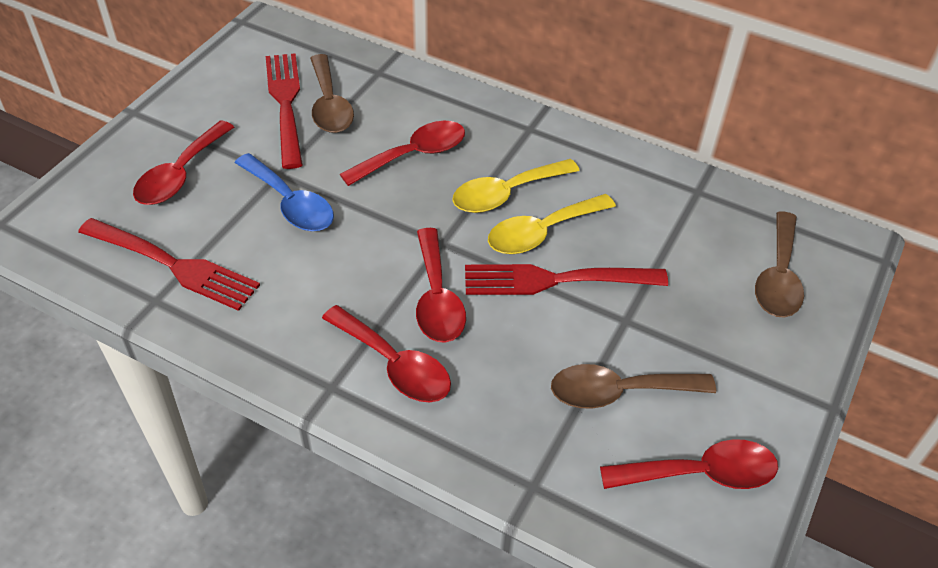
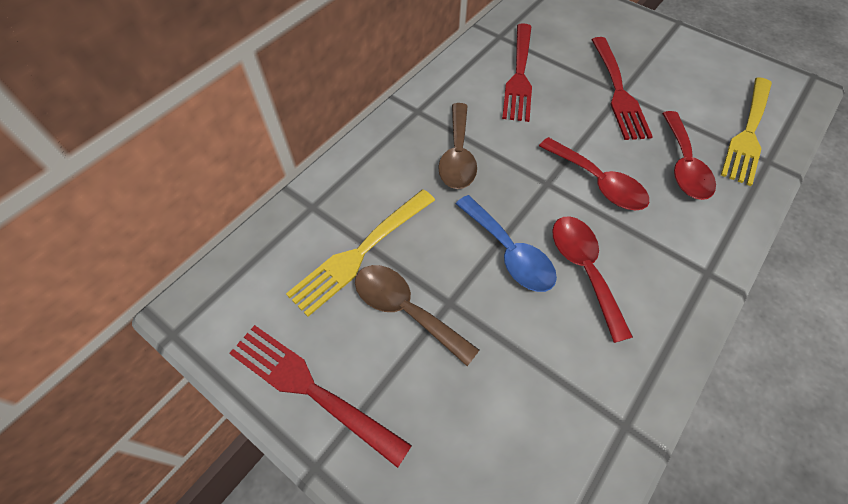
brown spoon: [310,54,354,133] [551,364,716,409] [755,211,804,318] = 3 -> [355,265,479,366] [438,103,477,189] = 2
red spoon: [133,120,234,205] [322,305,451,403] [340,121,465,186] [416,228,466,343] [600,439,778,489] = 5 -> [539,137,649,210] [552,216,633,343] [662,111,716,200] = 3
yellow fork: none = 0 -> [286,189,435,317] [721,77,772,186] = 2
yellow spoon: [452,159,580,213] [488,194,616,254] = 2 -> none = 0

